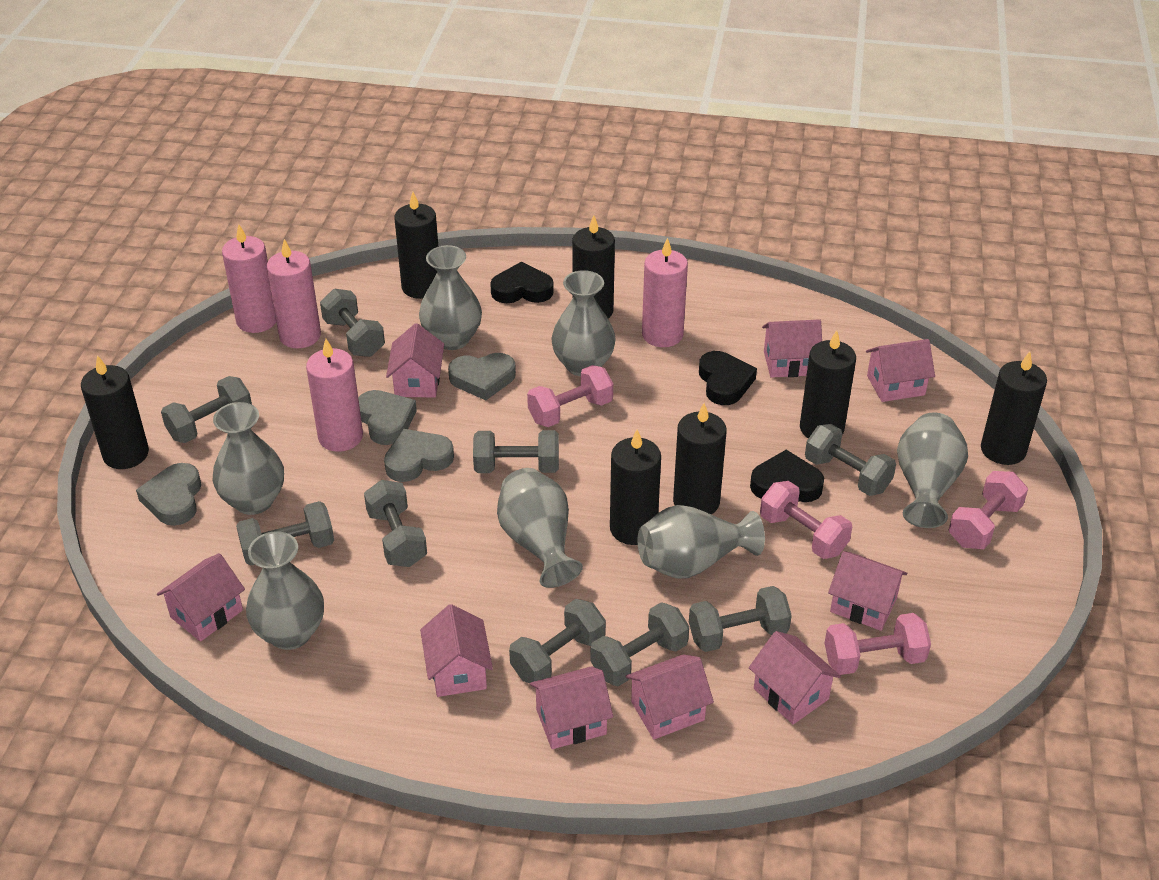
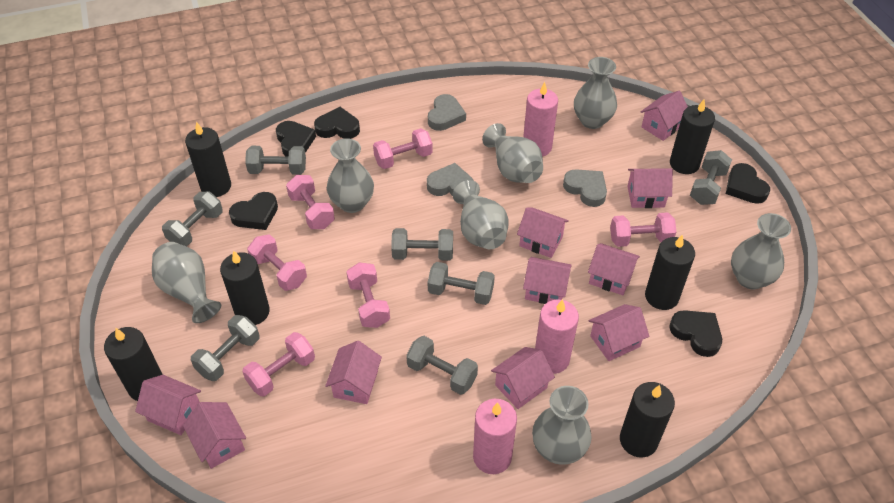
black candle: [81,355,149,469] [394,192,438,299] [572,215,615,319] [610,429,661,545] [673,403,727,514] [800,330,856,438] [981,352,1047,465] = 7 -> [104,327,163,401] [185,122,231,197] [220,251,270,325] [620,382,675,458] [645,234,695,310] [670,100,715,174] = 6
black heart: [490,262,554,303] [699,351,757,405] [750,450,824,502] = 3 -> [229,192,278,230] [276,121,316,157] [314,107,360,139] [669,310,722,357] [726,163,770,204] = 5
grey dumbbell: [161,376,252,443] [236,501,334,566] [320,289,385,357] [364,480,427,567] [473,430,559,473] [509,599,606,684] [590,602,689,686] [689,586,792,652] [805,424,896,496] = 9 -> [162,192,223,246] [191,315,260,381] [245,146,306,175] [391,228,453,261] [406,336,478,395] [428,262,495,305] [690,150,732,205] = 7
grey heart: [136,463,201,526] [358,390,417,445] [384,429,454,482] [448,353,516,400] = 4 -> [427,163,474,196] [428,94,466,131] [563,169,607,207] = 3
pink candle: [222,224,276,333] [267,239,321,348] [306,339,363,452] [642,238,688,347] = 4 -> [473,399,517,474] [523,82,558,157] [535,299,579,374] = 3
pink dumbbell: [527,365,613,427] [760,481,852,559] [825,613,931,675] [949,471,1028,549] = 4 -> [242,332,315,397] [247,234,307,291] [286,175,335,229] [346,262,390,328] [373,128,433,169] [610,212,677,247] = 6
pink house: [157,553,245,642] [386,323,444,398] [420,604,493,697] [530,666,613,749] [626,654,714,739] [749,631,841,725] [762,319,822,378] [828,551,907,631] [866,339,935,402] = 9 -> [135,375,201,435] [183,402,246,469] [325,341,382,404] [491,347,555,409] [517,207,569,258] [523,257,572,304] [588,243,640,295] [589,304,649,361] [627,169,673,208] [641,91,688,141] = 10

